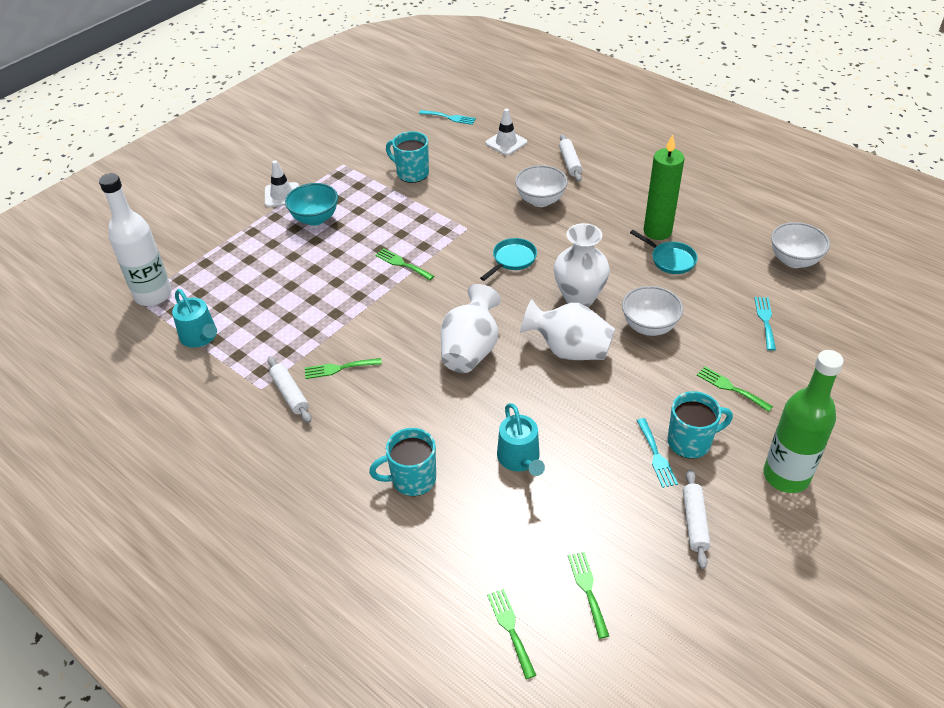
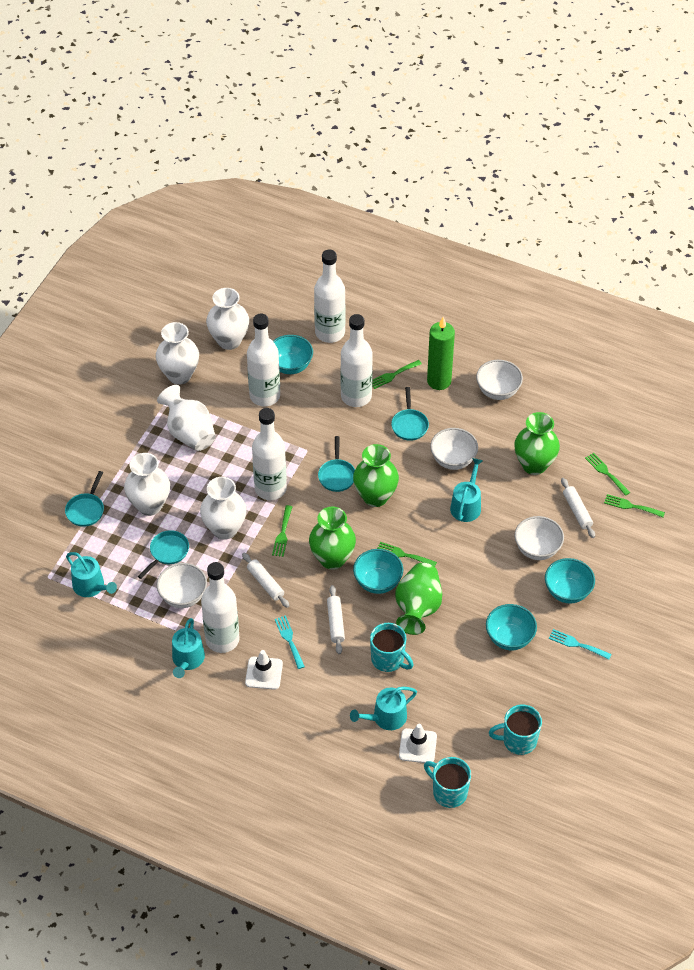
green bottle: [763,350,844,493] = 1 -> none = 0
green vase: none = 0 -> [309,507,356,570] [353,444,399,507] [395,563,442,635] [514,412,560,475] = 4
turquoise bowl: [285,183,338,226] = 1 -> [273,335,313,374] [353,549,403,594] [486,604,537,650] [545,558,595,604] = 4
turquoise fork: [419,110,476,125] [636,418,678,488] [754,297,776,351] = 3 -> [275,615,305,669] [549,629,612,660] = 2
turquoise pan: [480,238,537,281] [630,230,698,274] = 2 -> [65,471,104,527] [138,530,189,579] [318,436,355,492] [391,387,429,441] = 4
turquoise watering can: [172,289,217,348] [497,403,545,476] = 2 -> [66,552,117,597] [172,618,205,678] [350,687,417,730] [450,458,483,522] = 4
white bottle: [99,173,172,306] = 1 -> [201,562,239,653] [247,314,280,407] [252,408,287,500] [314,250,345,343] [340,314,373,407] = 5
white bowl: [515,165,568,207] [622,286,683,336] [771,222,830,268] = 3 -> [157,563,207,608] [430,428,478,470] [476,360,523,400] [515,516,564,560] = 4
white vase: [441,284,501,373] [520,299,615,360] [554,223,610,307] = 3 -> [124,453,170,516] [156,322,199,385] [157,385,216,451] [200,477,246,540] [206,288,249,350] = 5

